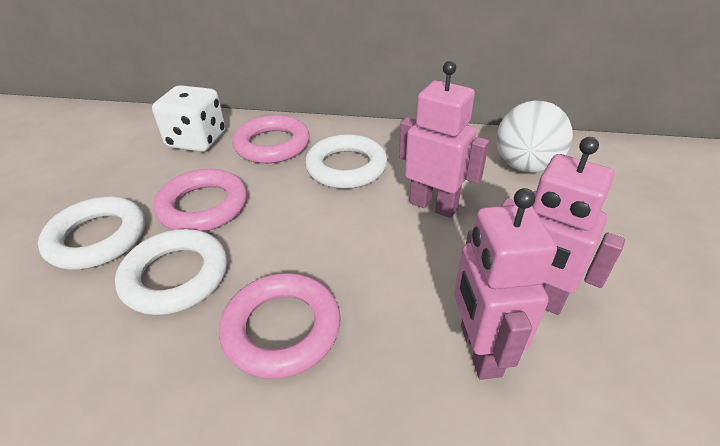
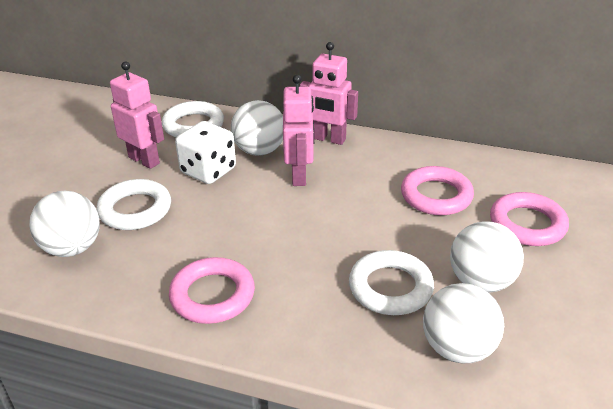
white ball: [497,100,573,173] = 1 -> [29,191,100,257] [231,100,283,156] [423,283,504,363] [450,221,524,293] = 4

